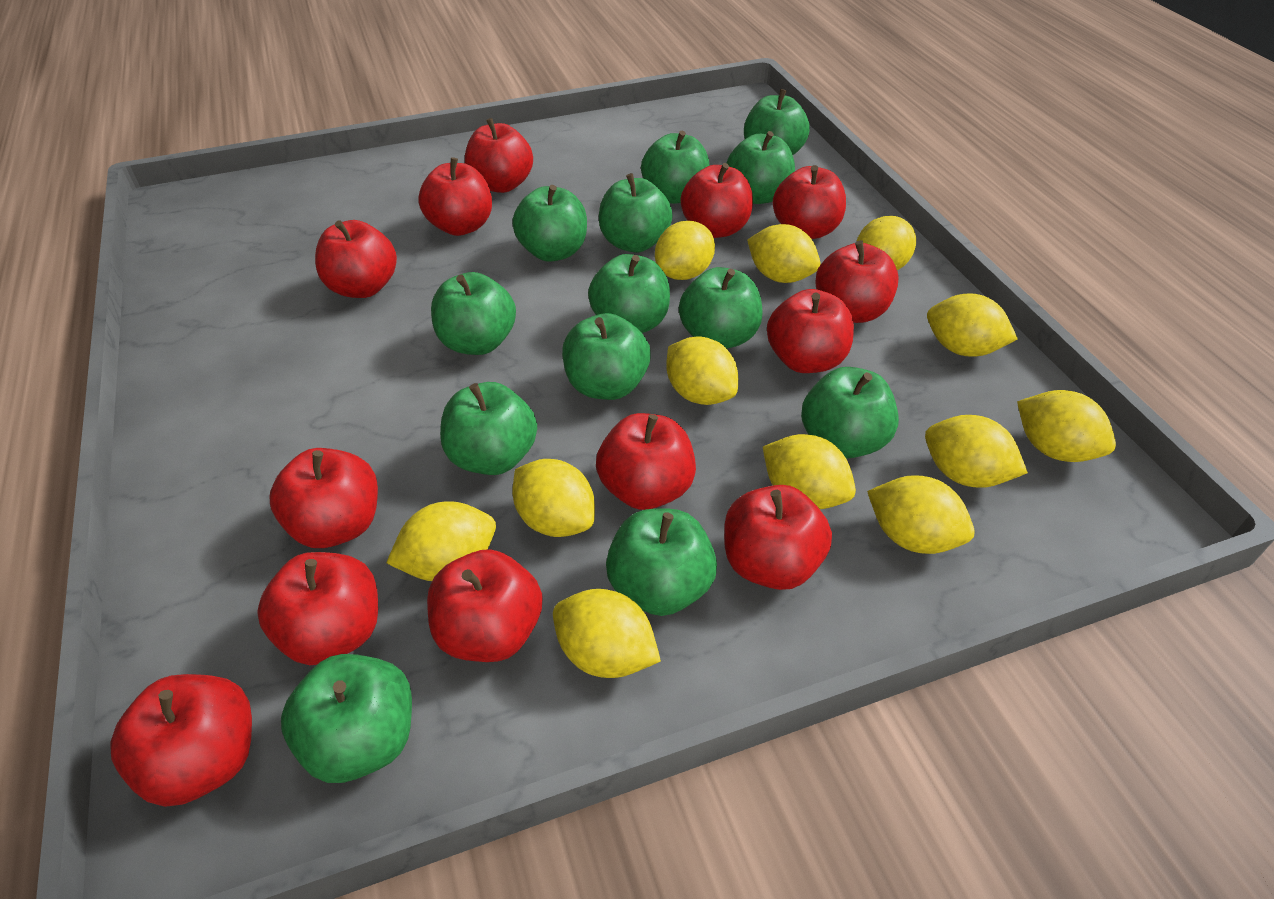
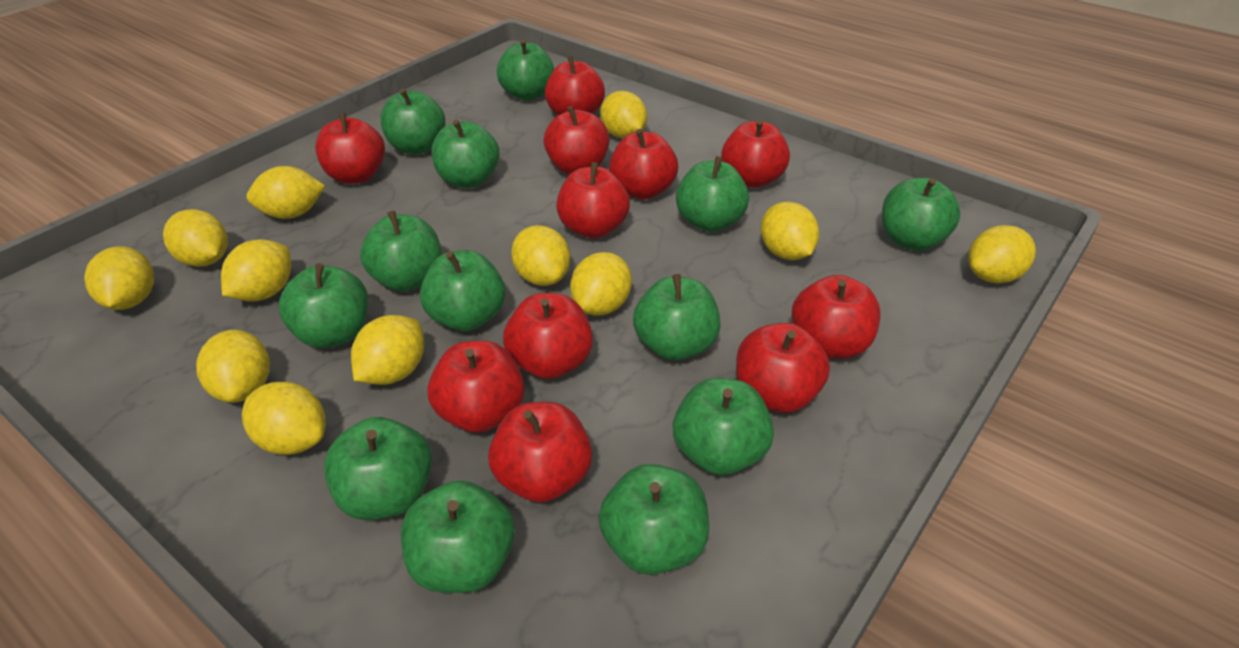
red apple: [110,674,252,807] [257,552,378,665] [269,448,378,548] [315,220,397,298] [418,157,492,236] [427,549,542,662] [465,118,533,193] [596,413,696,510] [681,163,753,238] [724,485,832,590] [767,289,854,373] [773,165,846,239] [815,240,899,323] = 13 -> [315,113,385,184] [428,341,525,433] [488,402,592,503] [503,293,593,379] [544,106,610,175] [545,56,605,115] [556,162,630,238] [609,129,678,199] [721,120,790,188] [736,323,830,413] [792,275,881,359] = 11

